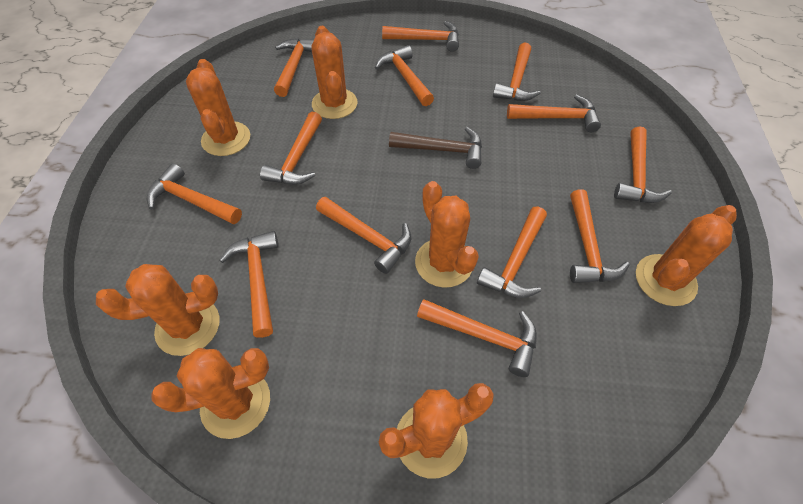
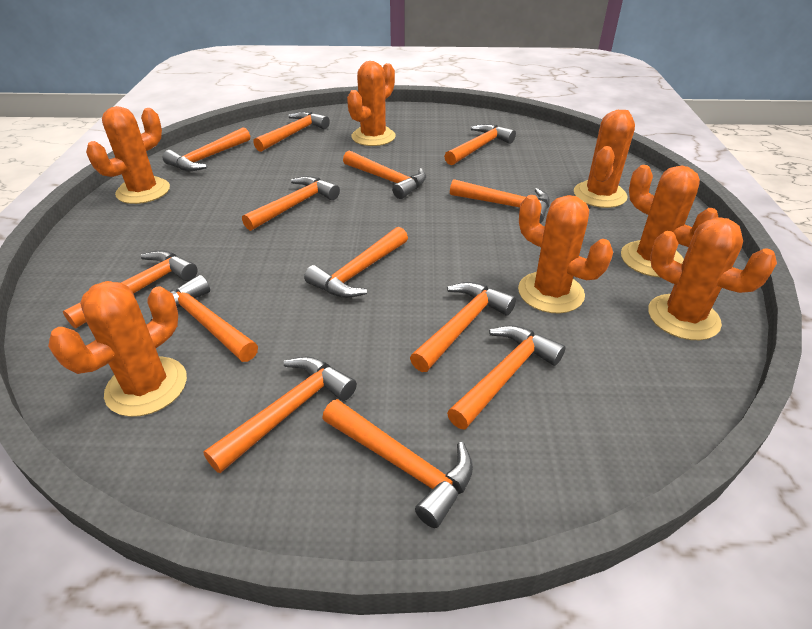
brown hammer: [389,127,482,169] = 1 -> none = 0

